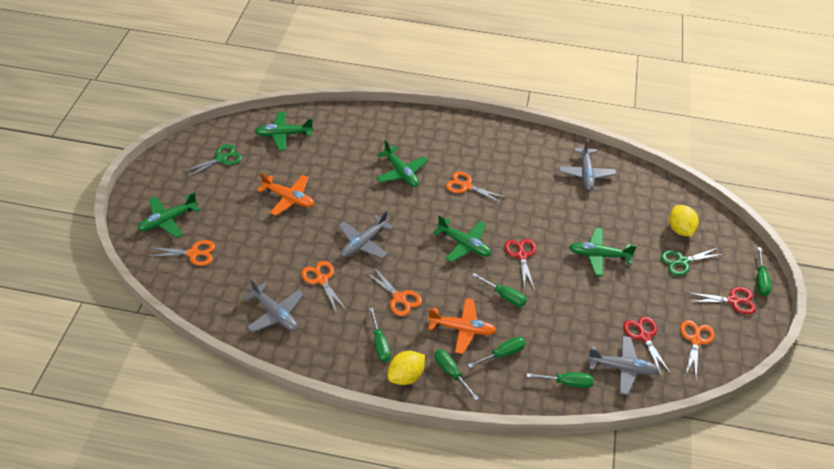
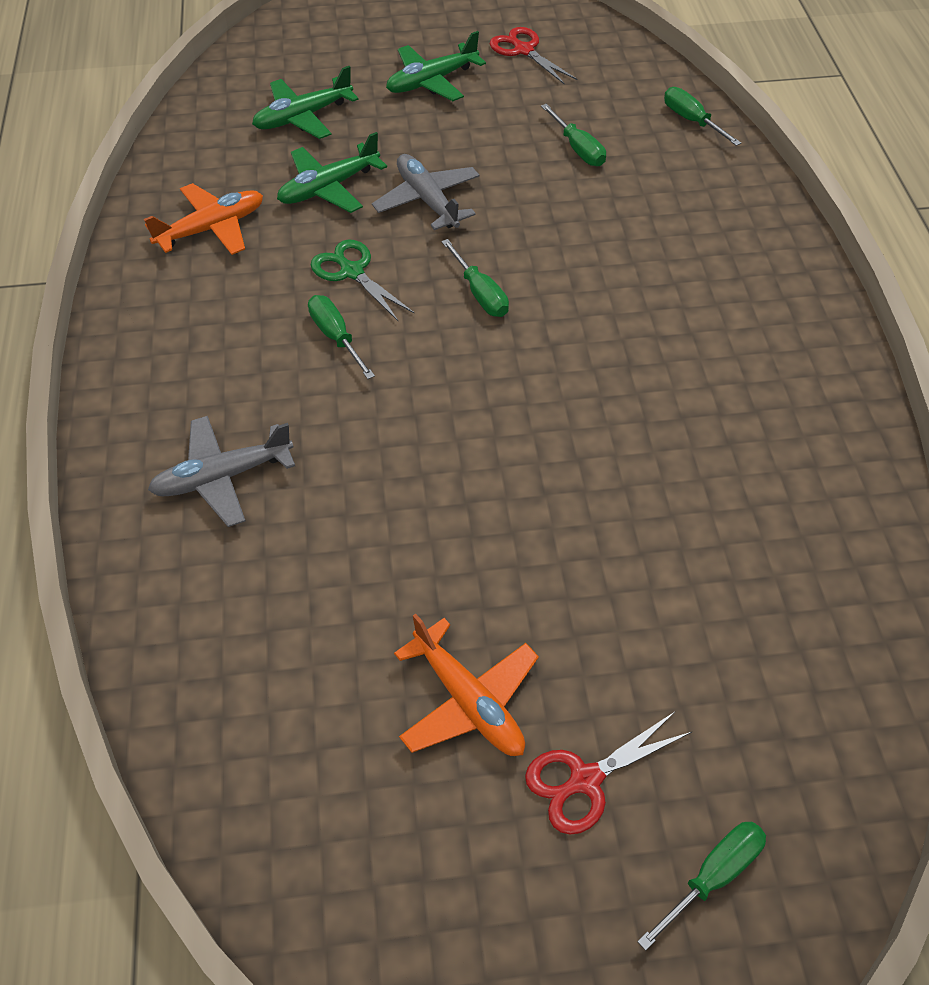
green plane: [138,193,200,238] [255,112,313,151] [376,140,428,187] [433,215,492,262] [569,228,637,276] = 5 -> [252,66,359,139] [277,132,387,213] [386,31,486,101] = 3
green scissors: [182,144,242,178] [661,248,724,276] = 2 -> [311,239,415,322] = 1
green screwdriver: [369,307,391,362] [435,349,479,401] [468,337,526,368] [472,273,527,307] [527,372,593,388] [757,247,771,296] = 6 -> [308,295,375,379] [441,239,509,317] [541,104,606,166] [637,822,766,951] [664,87,741,146] = 5
grey plane: [244,279,304,332] [339,211,394,258] [559,139,616,191] [587,336,659,395] = 4 -> [148,416,295,527] [372,154,480,230] = 2
orange scissors: [147,240,215,266] [301,261,347,313] [365,268,422,316] [446,171,506,204] [680,320,715,377] = 5 -> none = 0
red scissors: [504,239,536,291] [623,316,671,377] [689,287,756,314] = 3 -> [490,27,577,85] [525,711,692,835] = 2
yellow lemon: [388,351,425,385] [669,205,699,236] = 2 -> none = 0

